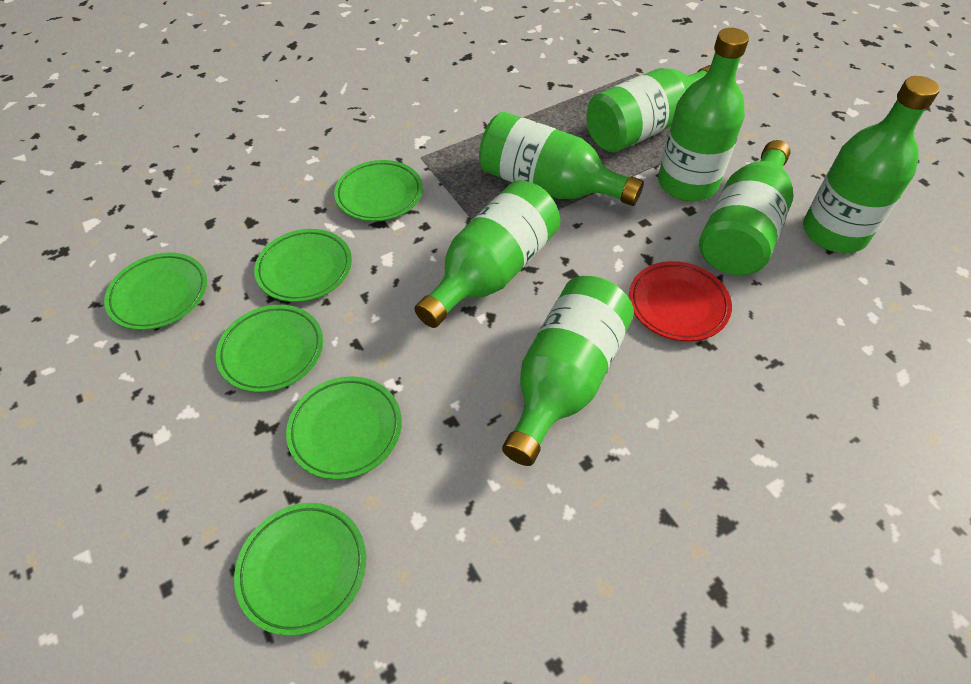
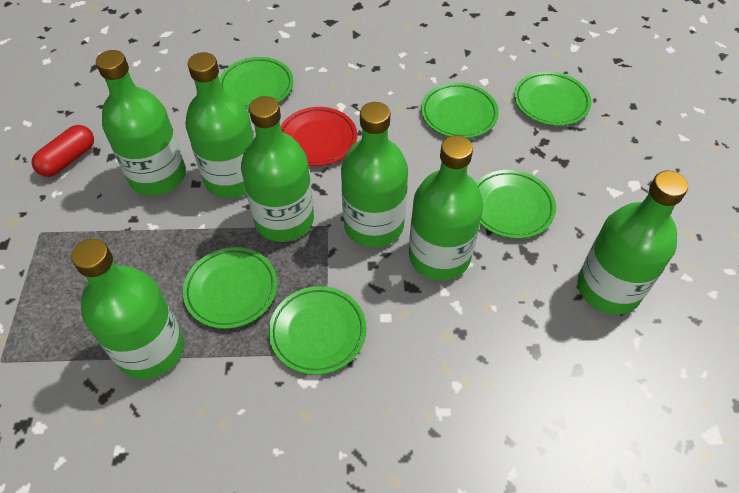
red capsule: none = 0 -> [32,125,94,177] = 1

